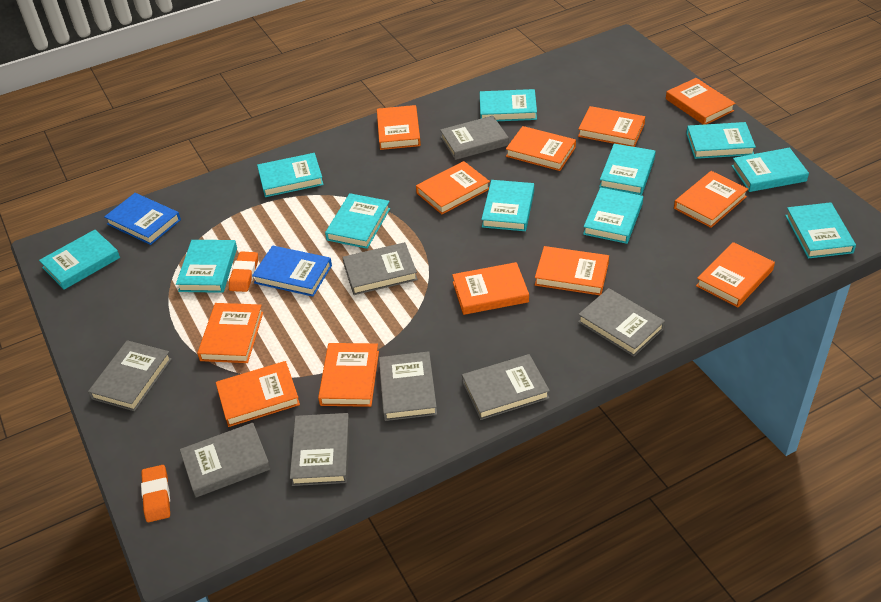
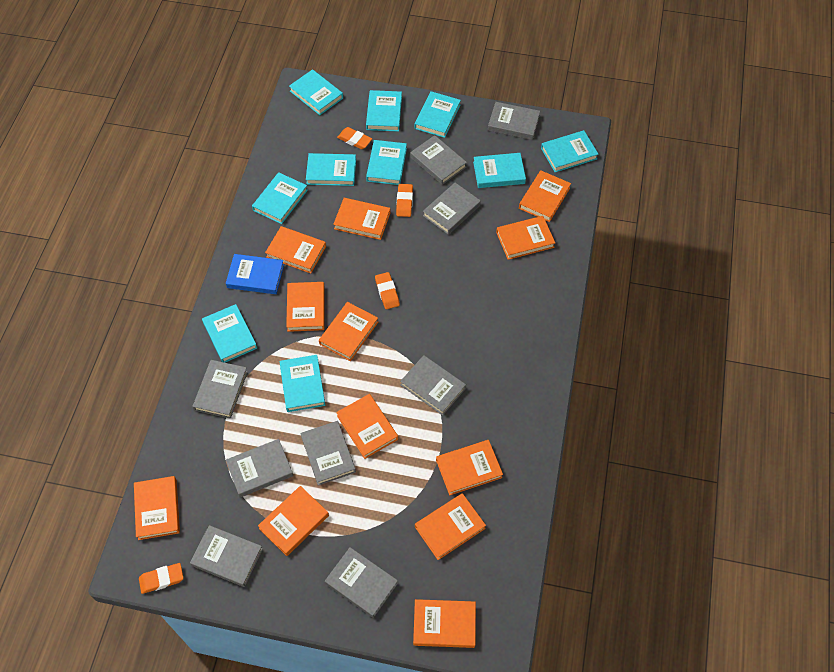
blue book: [104,193,181,245] [252,245,332,297] = 2 -> [226,254,284,294] = 1
grey book: [88,340,172,411] [180,423,271,497] [290,413,350,486] [343,242,418,295] [379,351,437,421] [440,116,509,160] [462,354,550,420] [578,288,665,357] = 8 -> [190,525,263,587] [192,360,248,419] [226,439,293,497] [300,421,356,486] [325,547,398,618] [400,355,466,416] [410,135,467,185] [423,183,481,235] [488,102,540,140] = 9
orange eraser: [141,465,170,522] [229,251,258,292] = 2 -> [139,563,183,594] [337,127,372,149] [375,272,400,309] [396,184,413,217] = 4
turquoise book: [39,230,120,290] [176,240,237,293] [257,153,324,197] [325,193,390,249] [480,89,537,121] [481,180,534,231] [583,187,643,244] [599,144,655,195] [686,122,756,159] [732,148,809,192] [785,202,856,259] = 11 -> [202,304,257,363] [252,172,308,224] [280,355,325,412] [289,69,343,115] [306,153,356,186] [366,90,402,132] [366,140,407,185] [414,91,461,138] [473,153,526,188] [541,130,598,172] = 10

